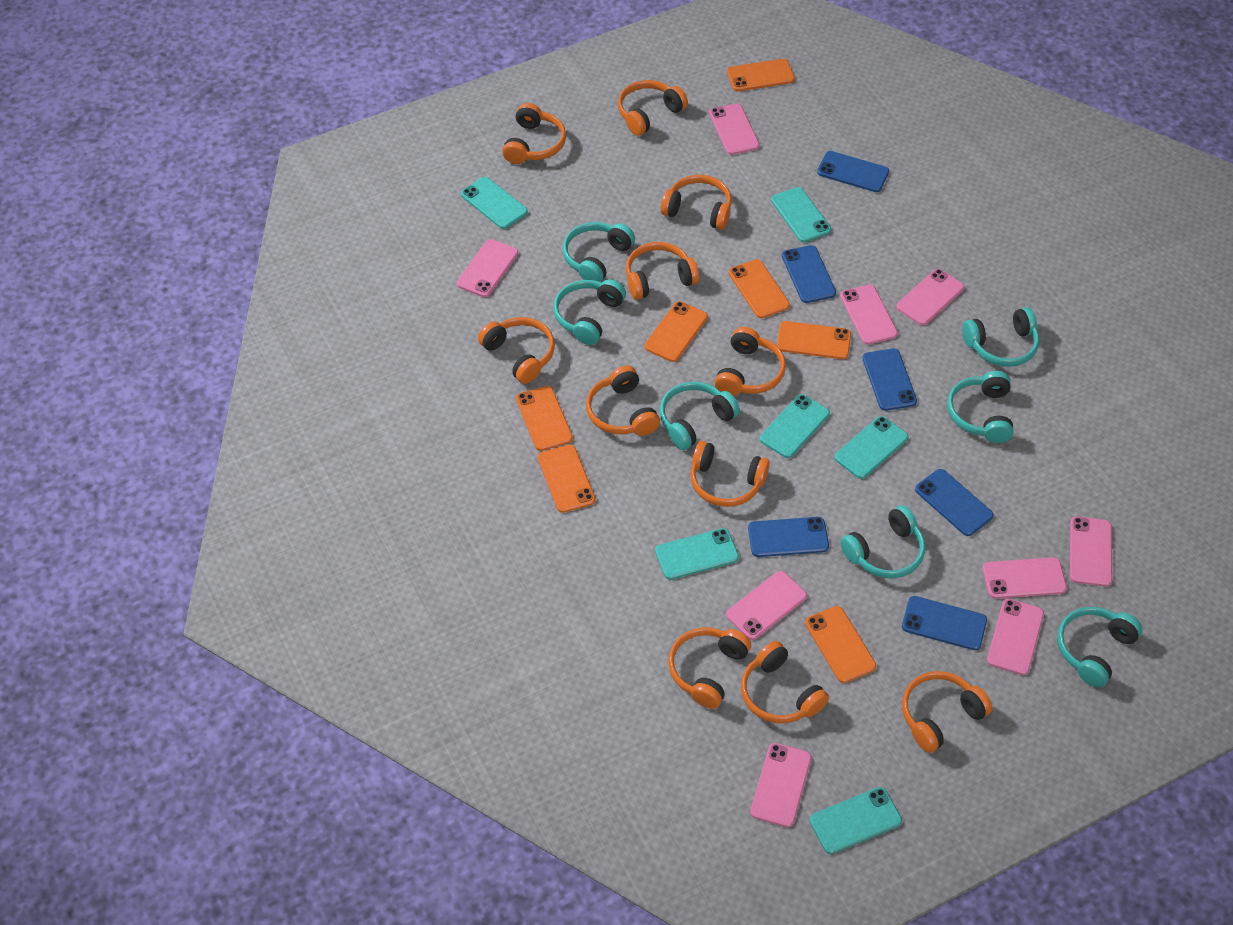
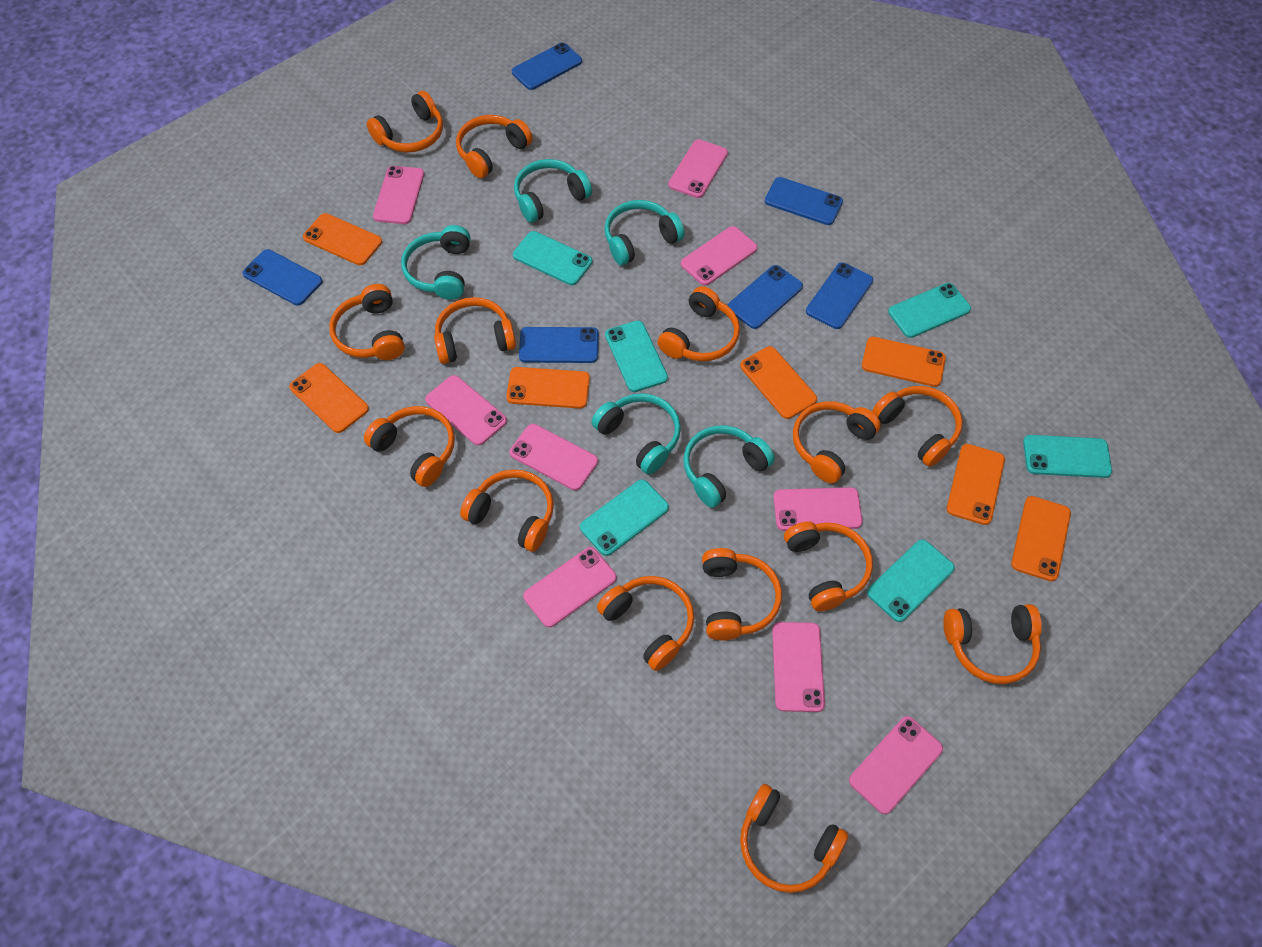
orange headphones: [478,317,555,384] [502,103,566,164] [586,365,660,436] [618,80,688,136] [626,242,699,300] [661,175,732,230] [668,627,751,709] [690,441,770,507] [715,327,786,396] [741,641,829,723] [902,671,992,753] = 11 -> [329,284,405,360] [364,406,455,487] [367,91,443,152] [434,297,516,364] [456,115,533,178] [460,469,554,552] [597,576,694,671] [658,286,740,361] [702,548,782,640] [740,784,848,893] [784,521,873,611] [793,401,881,483] [872,386,962,467] [943,604,1042,684] = 14
turquoise headphones: [553,279,626,345] [563,222,635,282] [660,382,740,450] [840,505,925,578] [947,371,1014,443] [962,307,1039,367] [1057,607,1143,687] = 7 -> [401,225,470,300] [514,159,592,223] [592,393,681,475] [604,200,685,265] [683,425,775,508] = 5

